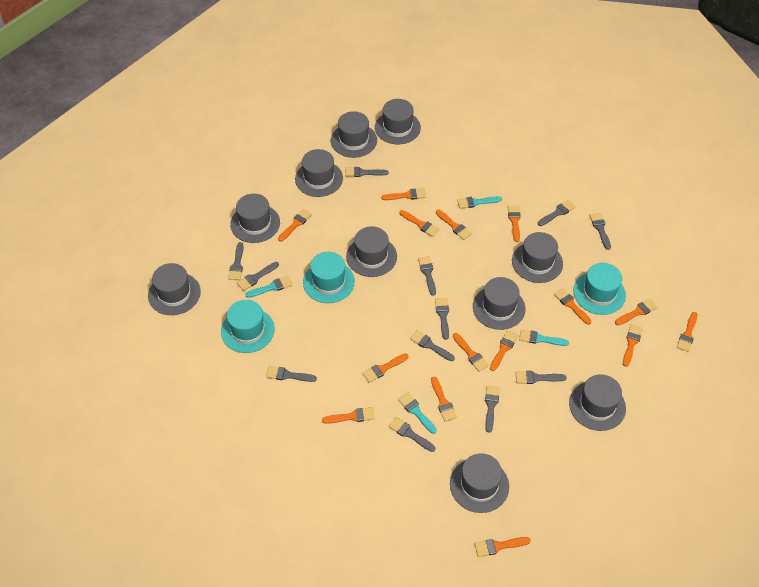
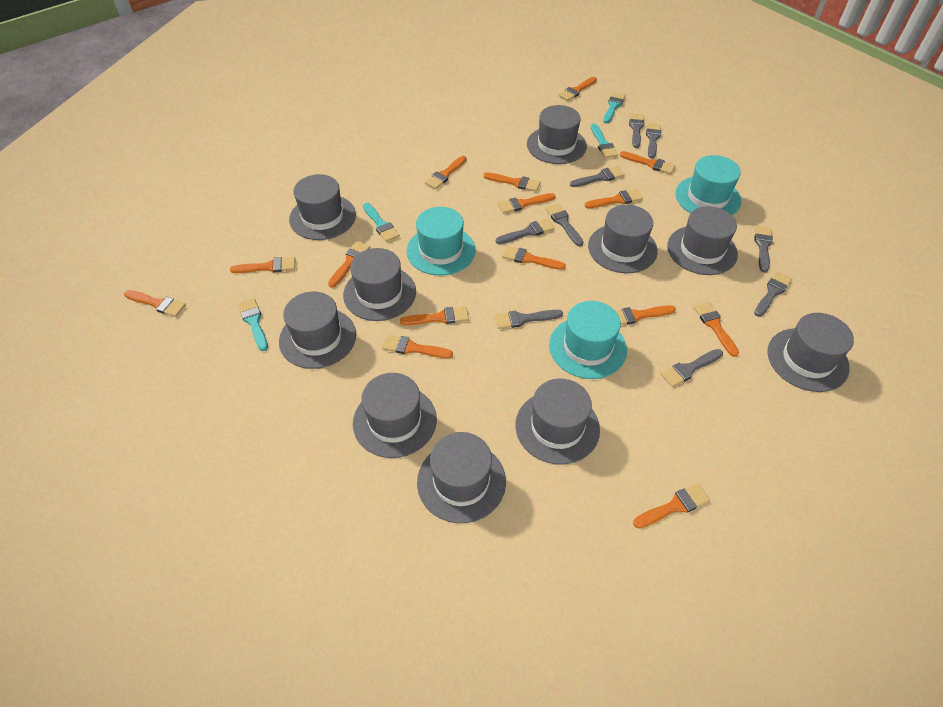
grey brush: [228,242,243,280] [237,262,279,291] [266,366,317,382] [345,167,389,177] [389,417,435,452] [410,330,455,361] [418,256,436,296] [435,298,449,340] [485,386,500,433] [516,371,567,384] [538,200,575,226] [590,213,611,250] = 12 -> [495,310,563,329] [496,218,554,244] [546,204,583,246] [570,166,625,187] [629,113,644,148] [646,123,661,158] [661,349,723,387] [754,226,773,273] [754,271,792,317] = 9

